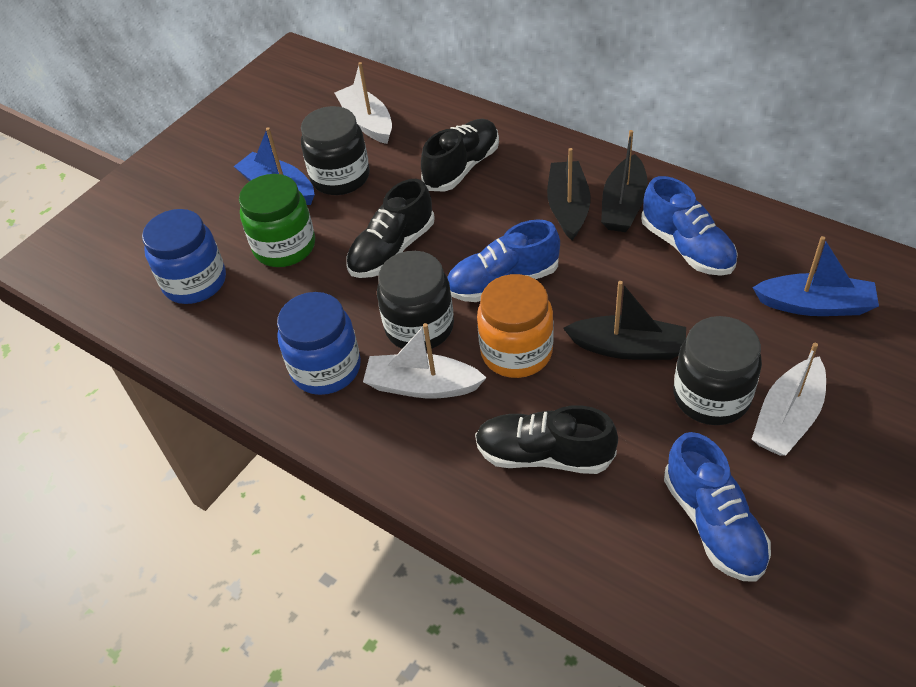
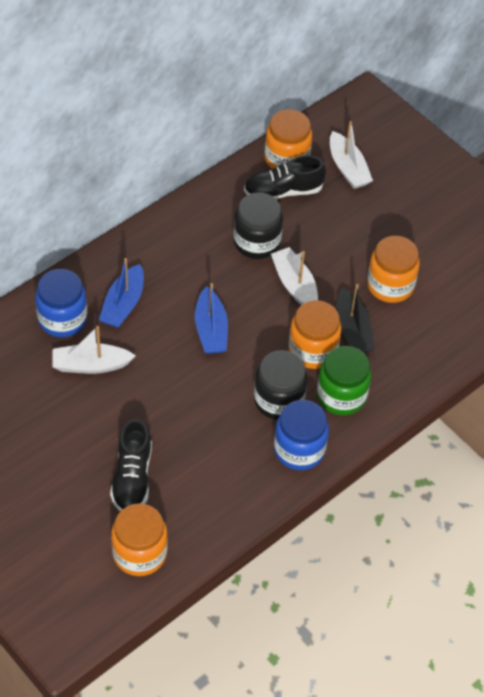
black boat: [547,148,591,240] [563,281,686,360] [601,130,648,232] = 3 -> [336,284,375,353] = 1
black jar: [301,106,369,195] [377,251,454,350] [673,316,762,425] = 3 -> [233,192,283,259] [254,350,307,420] = 2
black shoe: [346,179,435,278] [421,119,499,192] [475,405,618,474] = 3 -> [110,419,152,511] [244,155,326,199] = 2
blue shoe: [447,219,560,302] [641,176,738,276] [664,432,771,582] = 3 -> none = 0
orange jar: [477,274,554,378] = 1 -> [111,503,168,576] [264,109,312,169] [288,300,341,369] [367,236,420,303] = 4

